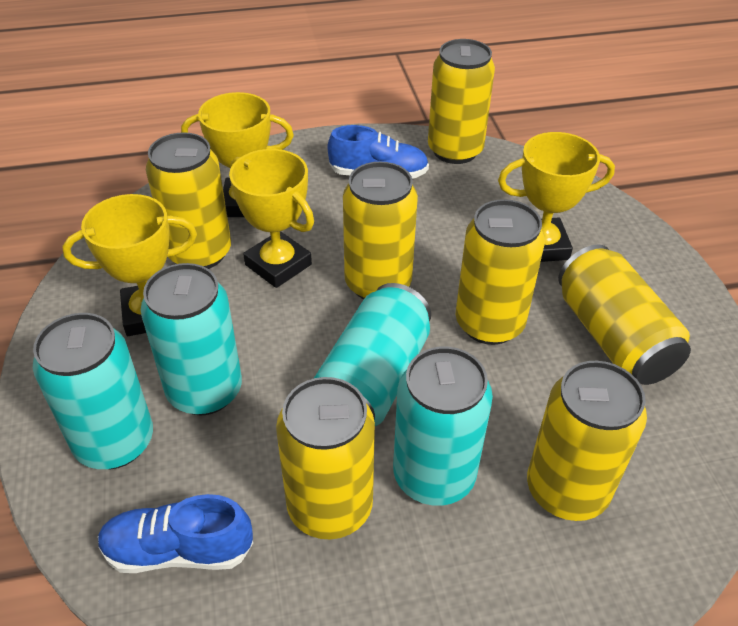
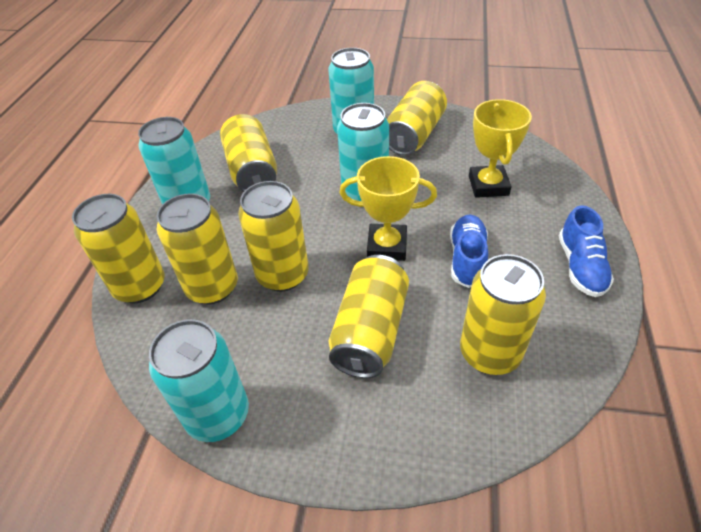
yellow trophy: [62,194,197,336] [181,92,294,217] [229,149,314,288] [498,132,615,262] = 4 -> [339,156,437,261] [469,99,532,198] = 2

